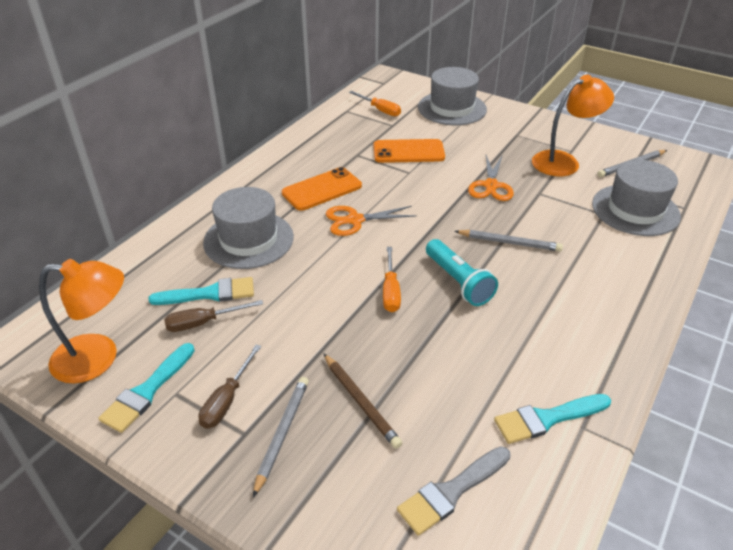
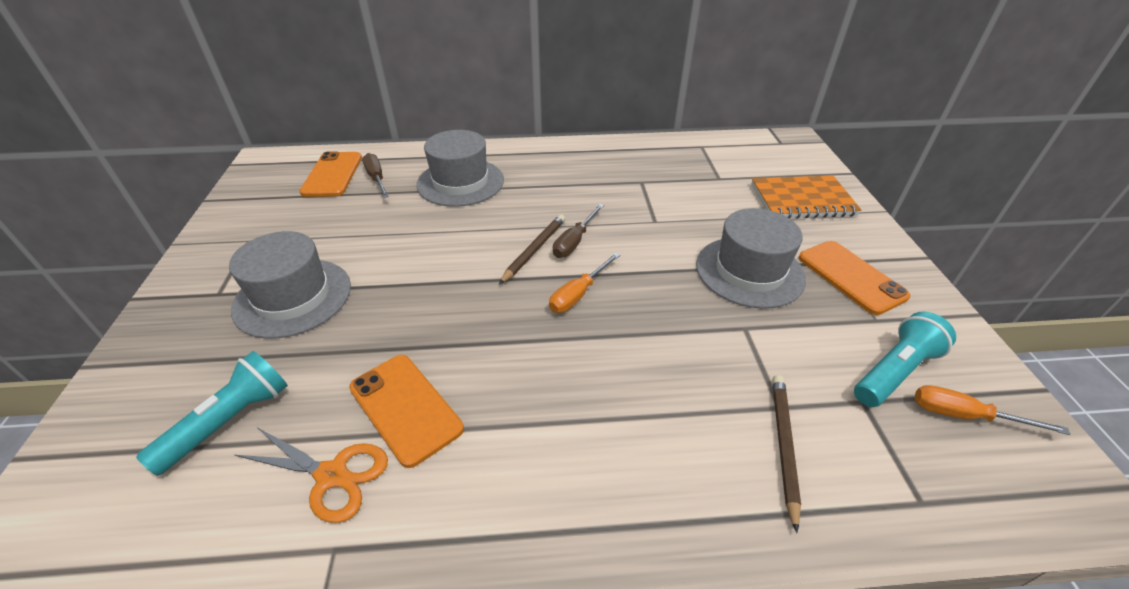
brown pencil: [323,353,402,449] = 1 -> [499,214,565,284] [772,375,801,533] = 2
grey brush: [397,446,511,536] = 1 -> none = 0
grey pencil: [253,377,309,497] [455,230,563,252] [597,150,667,177] = 3 -> none = 0
orange lamp: [39,259,124,383] [532,75,614,176] = 2 -> none = 0
orange notebook: none = 0 -> [751,176,862,219] = 1
orange phone: [282,167,362,211] [373,139,445,163] = 2 -> [300,151,362,197] [349,355,464,468] [799,241,910,315] = 3
orange scissors: [326,206,417,236] [468,155,514,201] = 2 -> [235,428,388,523] = 1
turquoise brush: [99,343,195,433] [148,277,254,305] [494,394,611,444] = 3 -> none = 0
turquoise flashlight: [426,239,498,306] = 1 -> [136,351,288,476] [854,312,956,407] = 2

